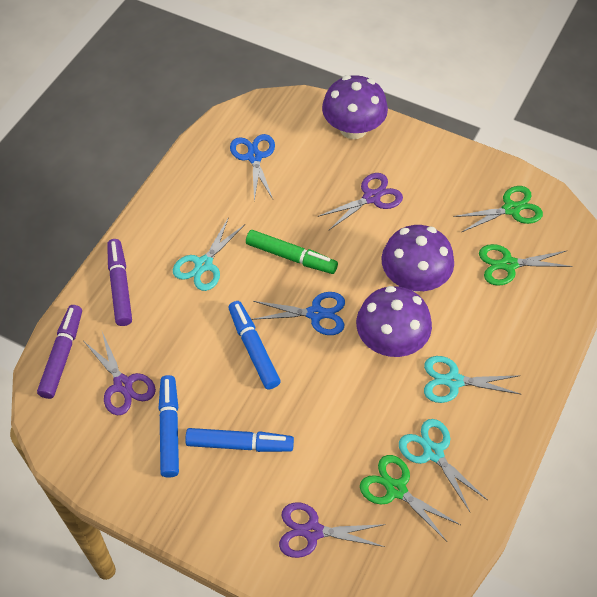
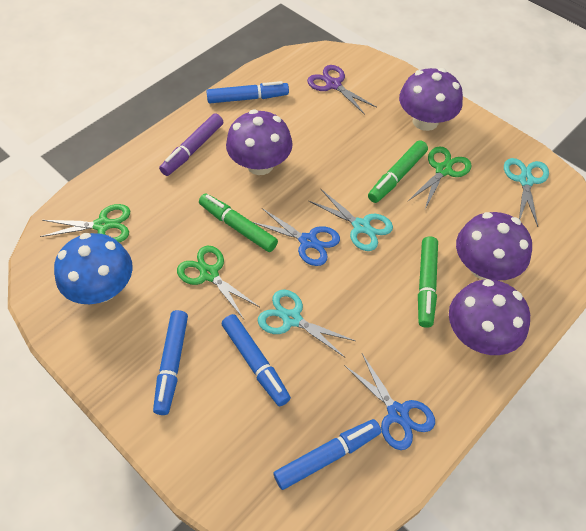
blue marker: [158,375,179,478] [185,428,294,452] [229,301,281,389] = 3 -> [153,310,188,415] [206,81,289,103] [222,314,291,406] [273,419,381,490] = 4
blue mushroom: none = 0 -> [54,233,133,304] = 1
green marker: [246,230,338,274] = 1 -> [199,193,278,252] [368,140,428,203] [418,236,438,328] = 3
purple marker: [37,305,82,399] [107,239,132,326] = 2 -> [159,113,223,176] = 1
purple mushroom: [322,75,388,139] [356,286,432,357] [381,225,454,292] = 3 -> [226,110,293,175] [399,68,463,131] [449,279,530,355] [456,212,532,280] = 4
purple scissors: [84,332,156,415] [279,502,386,558] [318,173,403,230] = 3 -> [307,65,377,115] = 1

